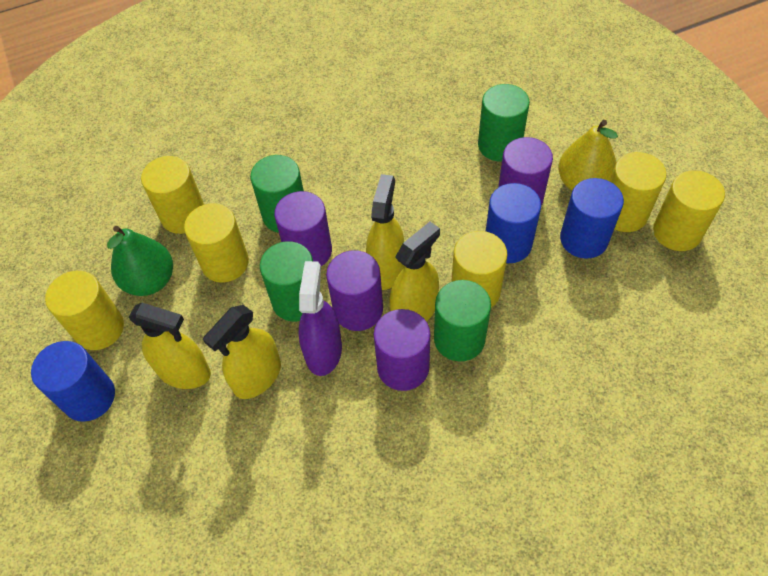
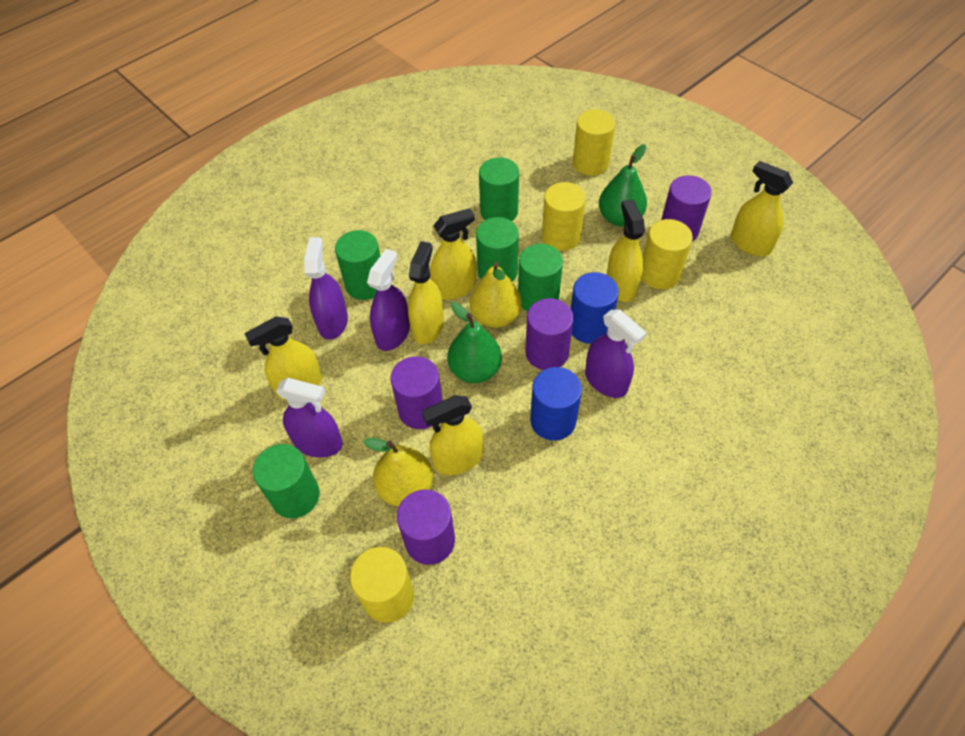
blue cylinder: [31,341,115,422] [486,183,541,263] [560,178,624,259] = 3 -> [530,367,582,441] [571,272,619,344] = 2
green cylinder: [250,155,304,233] [260,241,313,322] [434,280,491,362] [478,84,530,162] = 4 -> [253,444,320,518] [335,230,380,300] [476,217,519,282] [479,157,519,221] [518,244,563,311] = 5
green pear: [107,226,173,296] = 1 -> [447,302,502,383] [599,144,647,226] = 2
purple spray bottle: [298,261,342,376] = 1 -> [276,378,343,458] [304,237,348,340] [367,249,410,351] [585,309,647,398] = 4
yellow cylinder: [45,271,124,350] [141,156,204,234] [184,203,249,282] [451,231,508,307] [610,152,666,232] [653,170,725,251] = 6 -> [350,547,415,623] [542,182,586,251] [573,109,616,176] [642,219,693,289] = 4
yellow pear: [558,120,618,191] = 1 -> [363,438,433,506] [470,262,522,328] = 2
yellow spray bottle: [129,303,211,389] [203,305,281,399] [366,174,404,290] [390,222,440,322] = 4 -> [244,316,322,400] [408,241,444,344] [422,395,483,475] [430,208,476,300] [607,199,645,302] [731,161,793,256] = 6

